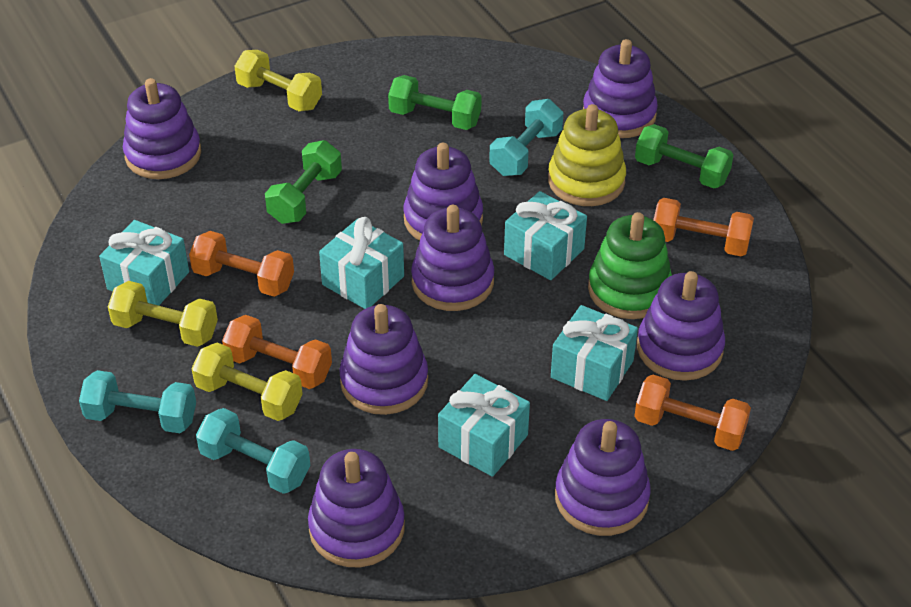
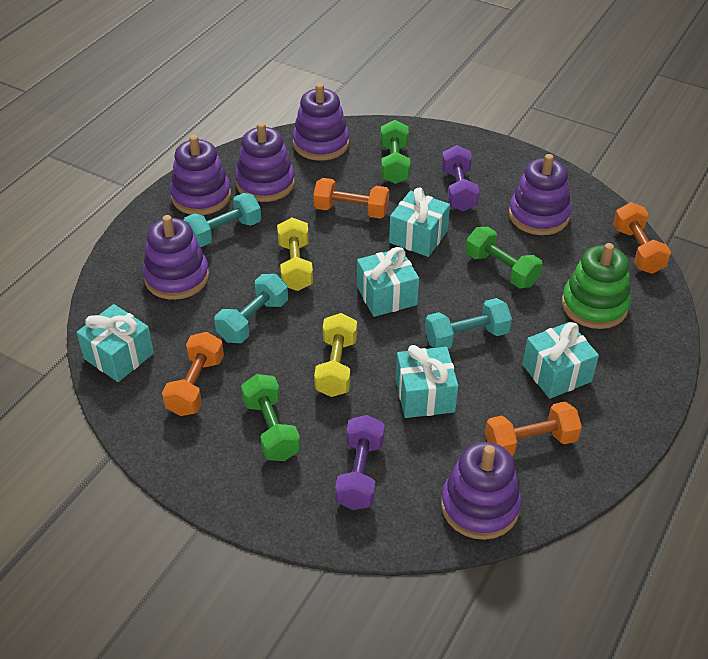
purple dumbbell: none = 0 -> [335,415,385,510] [442,145,479,211] = 2
purple stacking toy: [123,78,201,179] [308,449,405,567] [339,304,428,415] [404,143,483,241] [411,205,494,311] [555,419,651,536] [583,39,658,138] [637,271,725,381] = 8 -> [143,215,209,300] [170,135,231,215] [235,122,295,202] [293,83,349,161] [441,442,522,540] [509,154,571,235] = 6
yellow dumbbell: [108,281,218,347] [192,343,303,421] [234,50,322,111] = 3 -> [277,218,313,291] [314,313,357,397] = 2
yellow stacking toy: [548,104,626,206] = 1 -> none = 0

